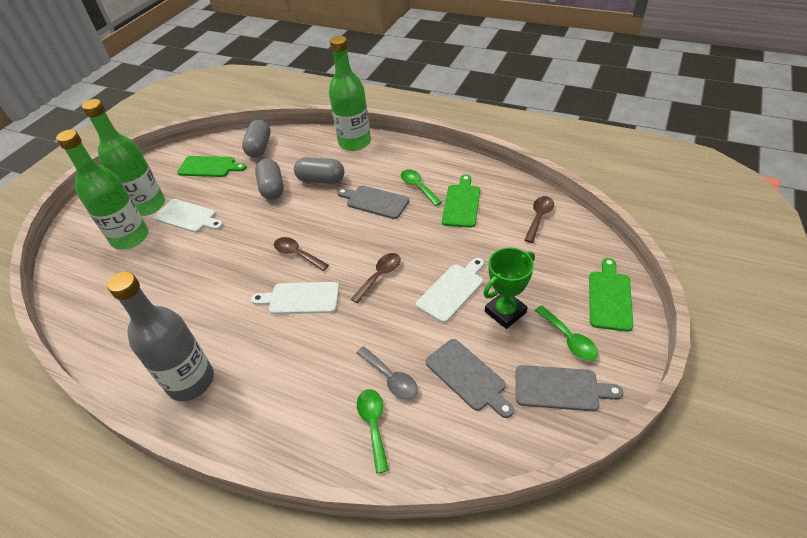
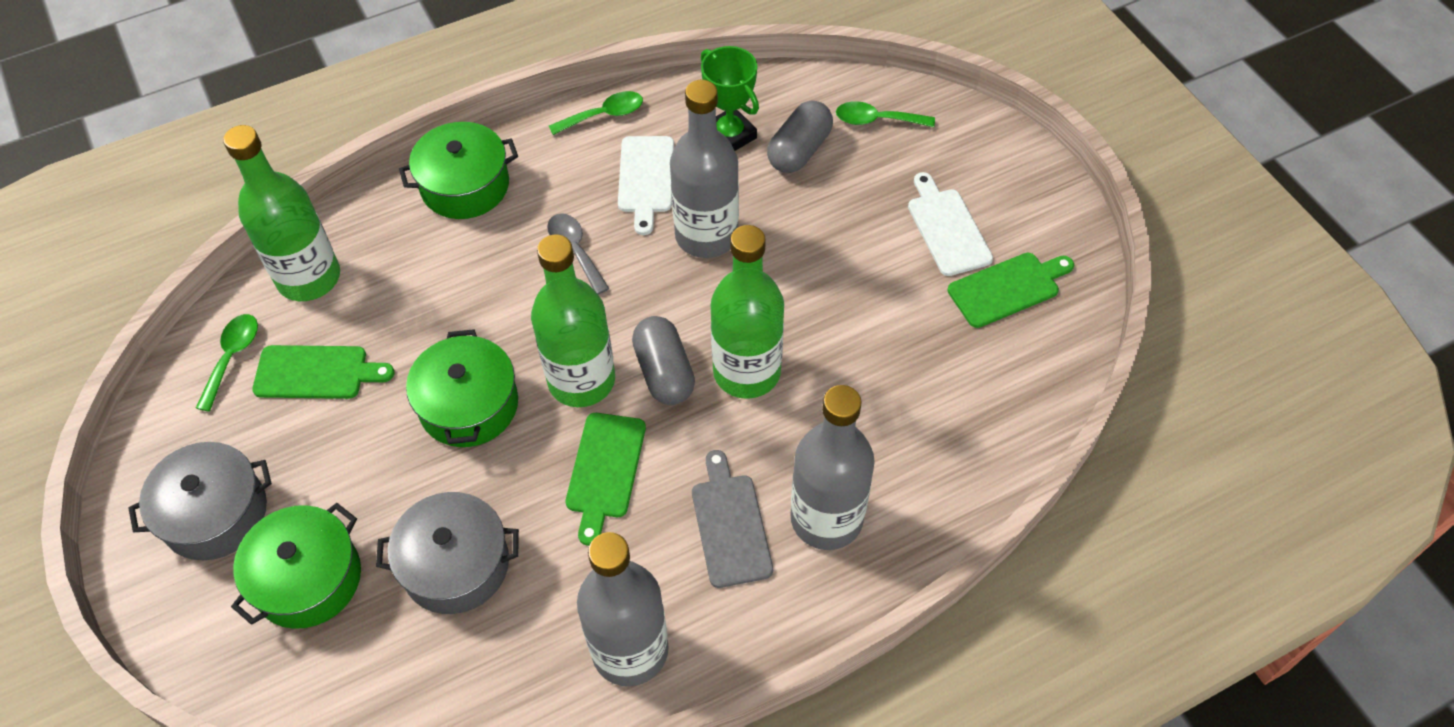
brown spoon: [274,237,329,271] [351,253,401,304] [524,196,554,243] = 3 -> none = 0
green pot: none = 0 -> [231,503,361,629] [399,122,518,219] [406,329,518,447] = 3
grey bottle: [107,271,214,401] = 1 -> [577,532,669,686] [670,80,739,258] [791,385,875,550] = 3
grey capsule: [242,120,271,158] [255,159,284,200] [294,157,344,184] = 3 -> [632,316,695,405] [767,101,833,173] = 2
grey cutting board: [337,185,409,219] [426,339,514,418] [516,365,623,411] = 3 -> [692,450,773,588] = 1
grey pot: none = 0 -> [128,442,272,560] [376,492,519,614] = 2
white cutting board: [154,199,223,233] [251,282,339,314] [416,258,484,323] = 3 -> [618,136,674,235] [908,172,993,276] = 2

